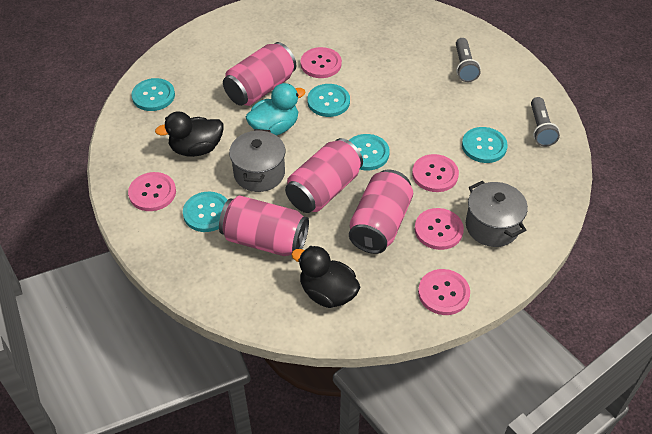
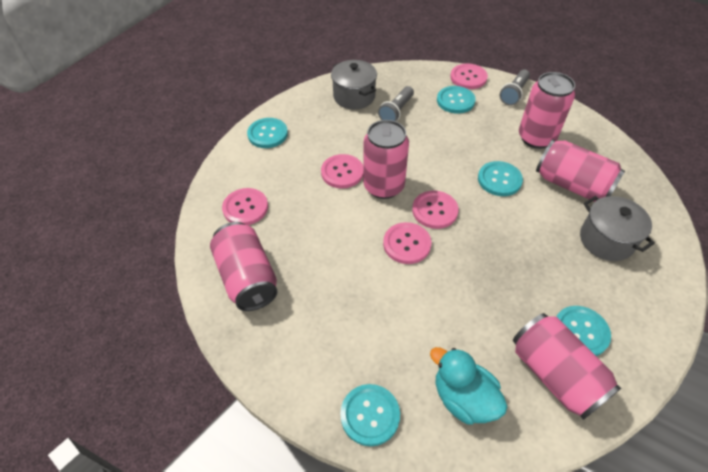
black duck: [155,111,224,157] [291,246,360,308] = 2 -> none = 0
pink can: [219,195,309,256] [223,42,296,106] [285,138,363,213] [349,170,413,254] = 4 -> [210,222,278,311] [363,120,409,199] [513,313,621,420] [519,72,575,149] [536,139,625,202] = 5

